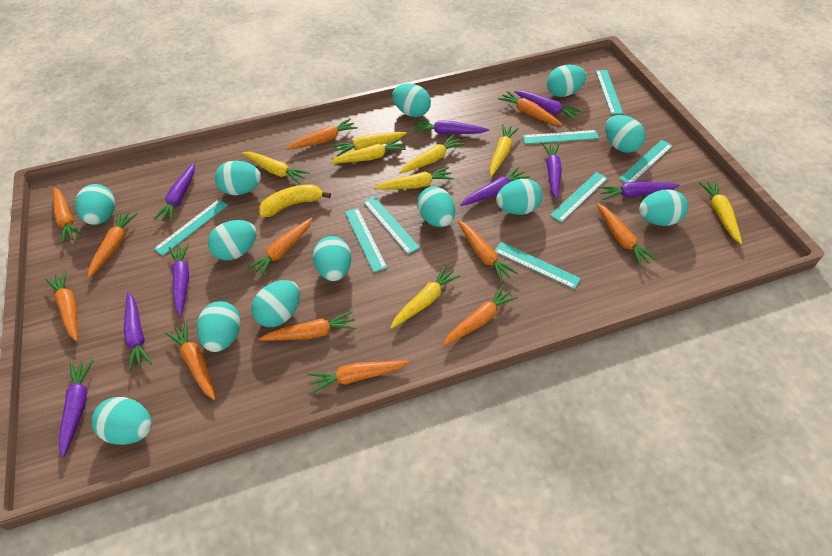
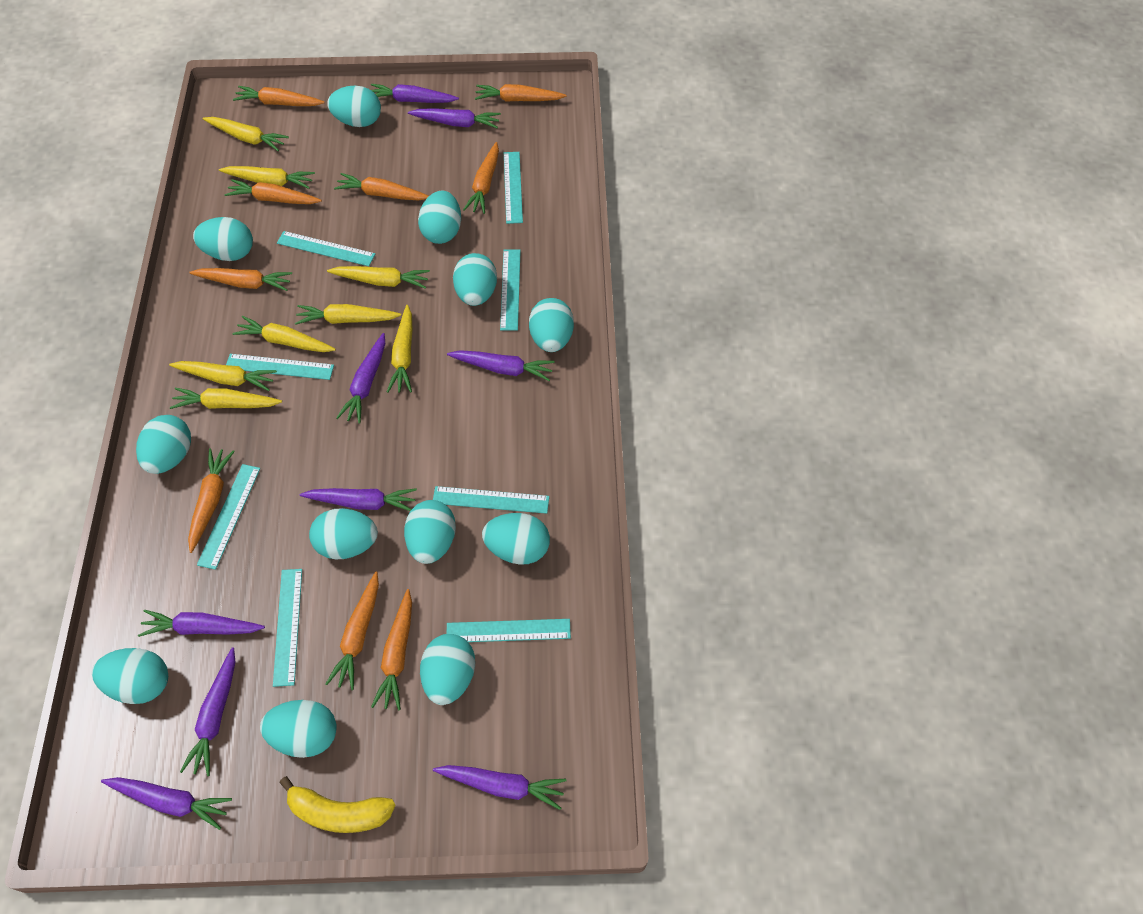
orange carrot: [45,270,78,341] [53,187,82,244] [88,211,137,279] [165,322,215,400] [246,218,313,278] [259,311,356,341] [286,118,358,150] [308,361,409,394] [443,285,518,346] [458,220,518,283] [498,91,563,125] [597,203,657,267] = 12 -> [188,448,235,553] [189,268,292,291] [224,179,322,204] [233,86,325,106] [326,572,379,690] [334,173,429,201] [371,589,412,710] [463,142,499,214] [475,84,567,102] = 9
turquoise egg: [75,184,115,225] [91,397,152,445] [197,301,241,352] [208,220,257,260] [215,161,261,195] [251,280,300,327] [313,236,352,281] [392,84,431,117] [417,186,455,227] [496,179,542,215] [547,65,586,97] [605,115,645,153] [639,189,688,226] = 13 -> [92,648,168,704] [136,415,191,474] [193,217,253,261] [260,700,337,758] [309,508,378,559] [327,86,381,127] [404,500,456,564] [418,191,461,244] [420,634,475,705] [453,253,497,306] [482,513,550,565] [529,298,574,352] = 12

